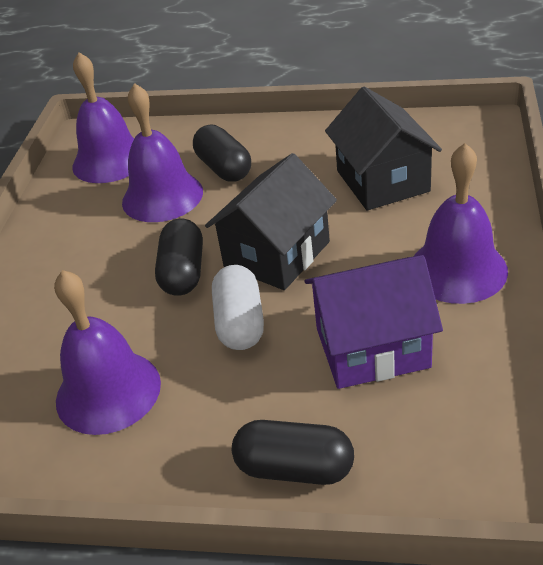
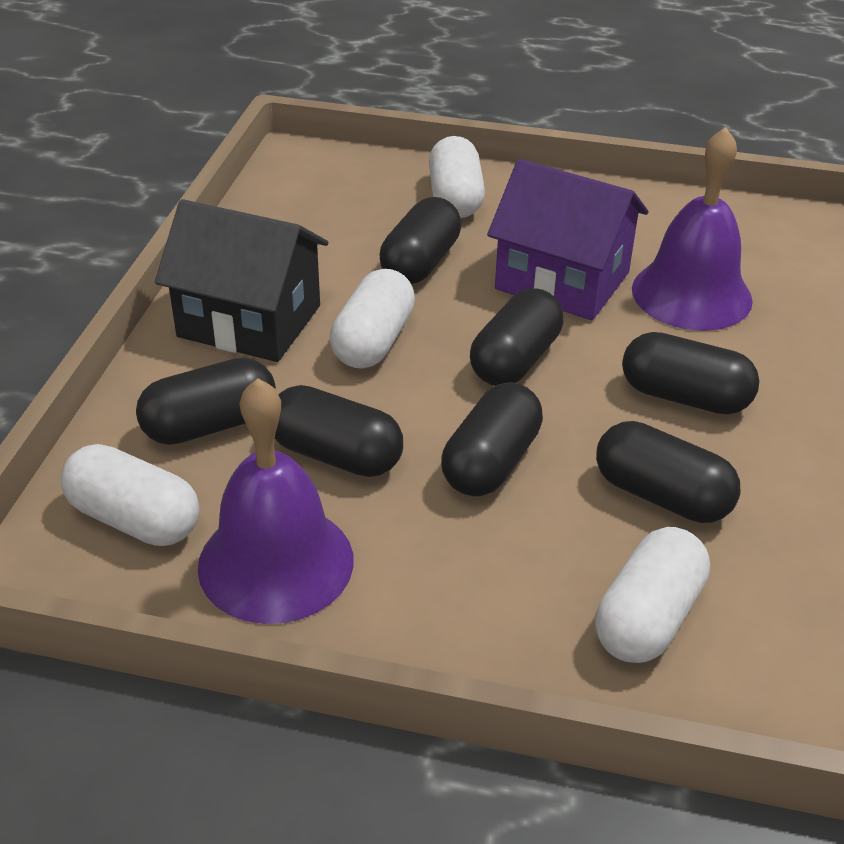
black capsule: [155,218,203,296] [193,125,251,182] [232,420,354,485] = 3 -> [136,357,276,445] [275,385,403,477] [380,197,461,284] [441,382,543,496] [470,288,563,386] [596,421,741,523] [622,332,759,415] = 7
black house: [205,153,337,290] [325,86,442,211] = 2 -> [155,199,328,362] = 1
purple bell: [54,270,161,435] [72,52,134,183] [122,83,203,222] [414,143,508,304] = 4 -> [198,378,354,624] [632,127,753,331] = 2
white capsule: [212,265,264,350] = 1 -> [61,444,199,546] [330,269,415,369] [429,136,485,218] [595,527,710,663] = 4

